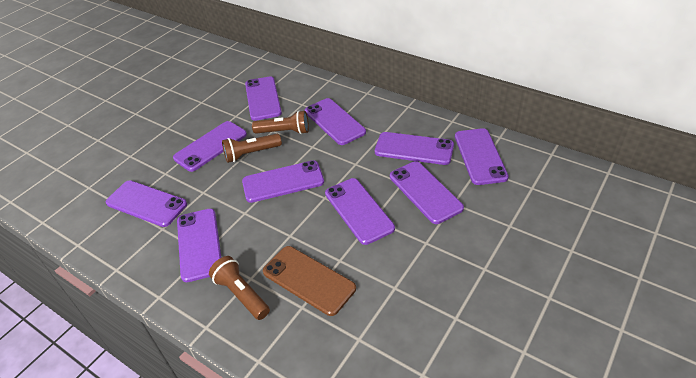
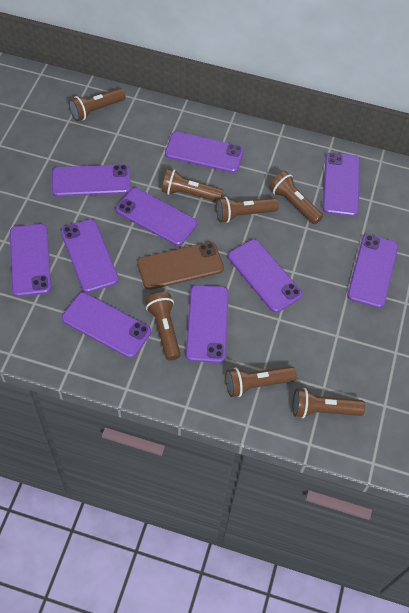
brown flashlight: [209,256,270,320] [222,134,282,163] [252,110,309,134] = 3 -> [69,88,126,121] [145,292,181,361] [162,169,224,201] [216,196,278,223] [226,366,297,397] [269,171,323,224] [293,388,365,418] = 7

